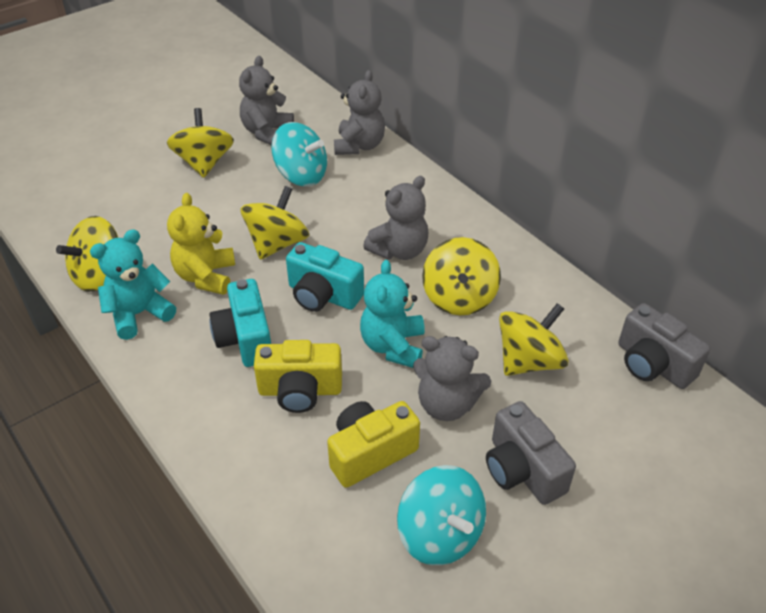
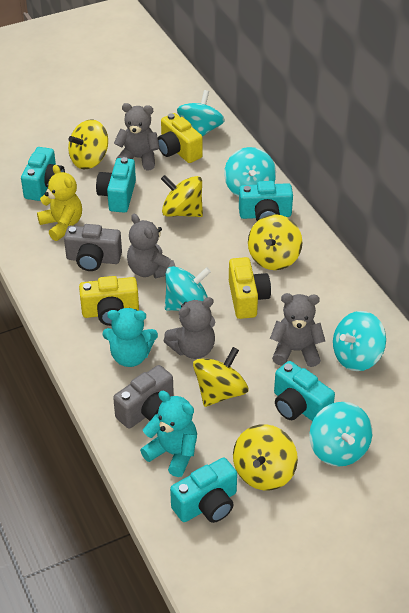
turquoise camera: [209,279,271,367] [286,242,364,312] = 2 -> [21,147,65,201] [96,157,136,213] [170,458,237,523] [239,181,293,221] [274,361,335,421] = 5
turquoise spinning top: [271,122,327,187] [397,465,486,566] = 2 -> [165,266,211,311] [177,90,225,137] [224,147,276,197] [309,402,372,467] [333,311,386,371] = 5
yellow camera: [254,340,342,413] [327,401,420,488] = 2 -> [79,276,139,326] [158,113,203,163] [229,257,271,319] = 3

